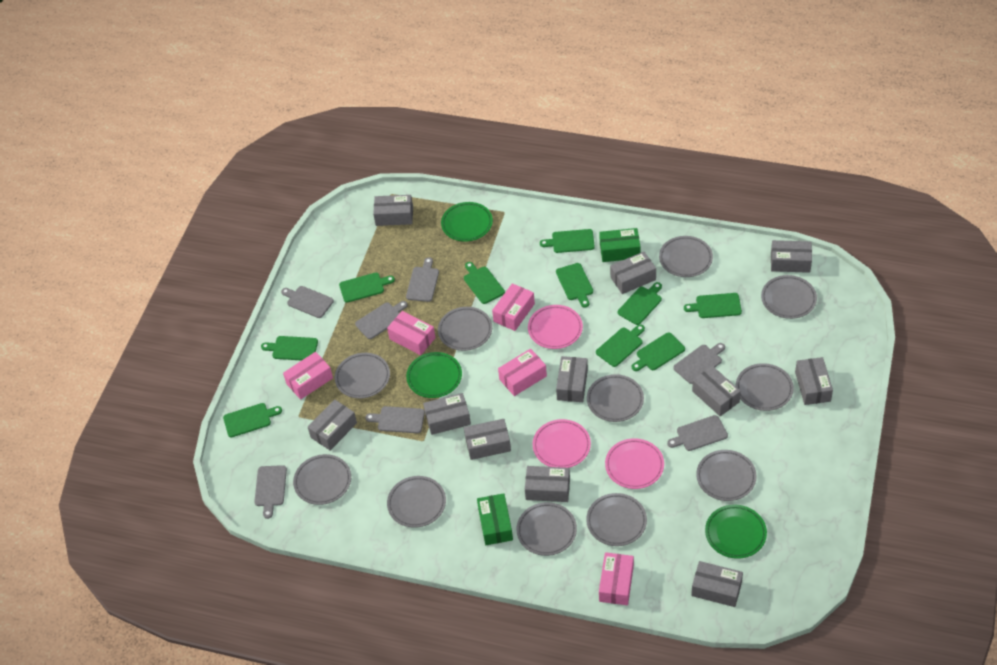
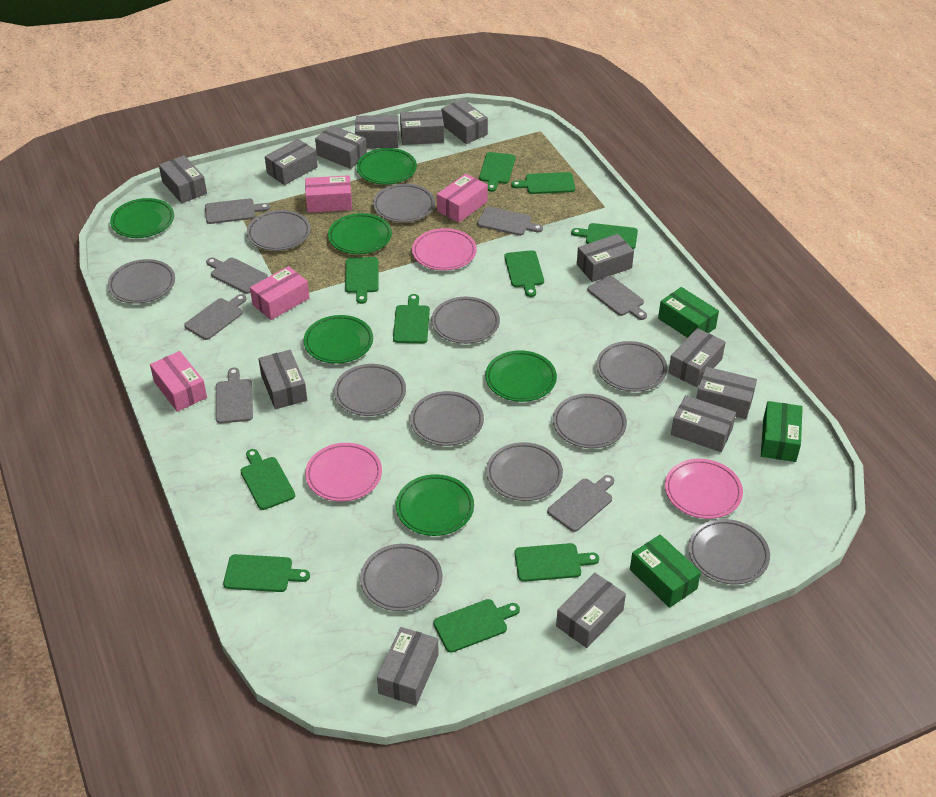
green box: [477,493,513,545] [599,228,641,262] = 2 -> [630,534,701,608] [658,287,719,338] [761,401,803,462] = 3
green plate: [406,352,462,398] [441,202,493,242] [705,504,767,559] = 3 -> [110,198,174,238] [304,315,373,364] [328,213,392,254] [357,148,417,185] [396,474,474,536] [485,350,557,402] = 6
grey box: [308,400,357,450] [373,195,413,226] [423,393,471,435] [464,419,511,460] [525,466,570,502] [556,356,588,402] [610,252,656,294] [691,561,743,607] [692,366,741,416] [771,240,812,273] [795,357,833,405] = 11 -> [159,155,207,204] [258,350,307,409] [265,139,318,185] [315,125,367,169] [355,115,399,148] [377,627,439,705] [400,110,444,145] [441,99,488,144] [556,573,626,648] [577,234,634,282] [668,328,726,387] [671,395,736,452] [696,367,757,419] = 13
pink box: [283,352,333,400] [387,311,435,355] [492,283,535,331] [498,349,547,396] [599,552,634,605] = 5 -> [150,351,207,412] [250,266,309,320] [305,175,352,213] [437,174,488,223] = 4

